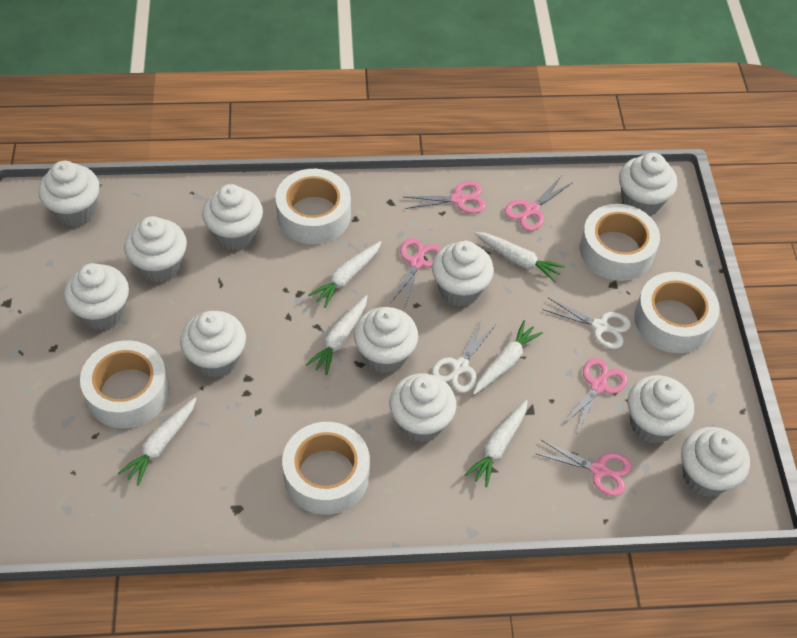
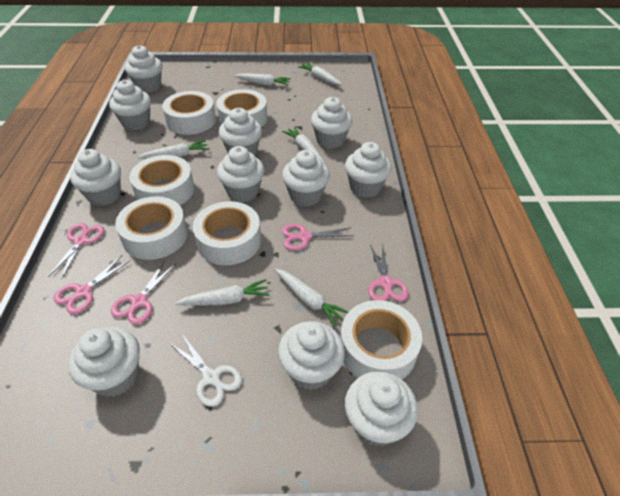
white scissors: [432,320,495,393] [542,298,631,349] = 2 -> [169,334,242,407] = 1
white tape: [80,340,170,428] [276,169,351,244] [282,422,370,515] [580,204,660,281] [634,272,720,353] = 5 -> [115,196,188,260] [129,155,194,205] [162,91,216,135] [193,201,261,265] [216,89,267,127] [340,300,422,379] = 6

